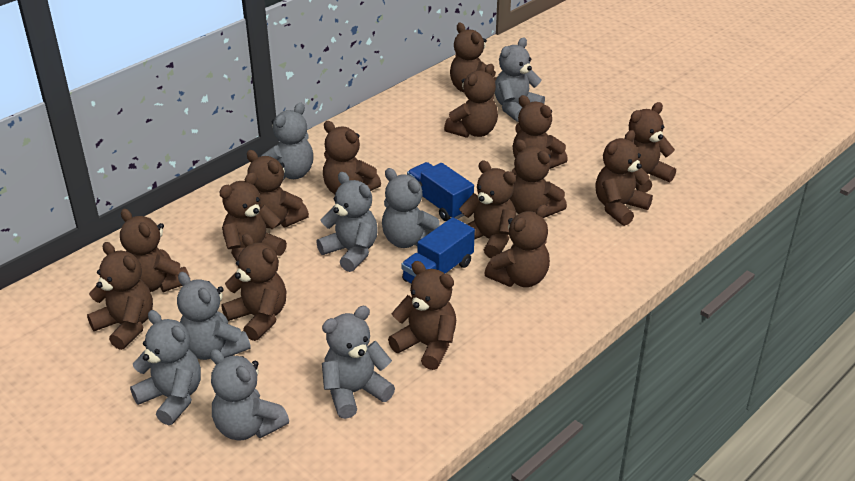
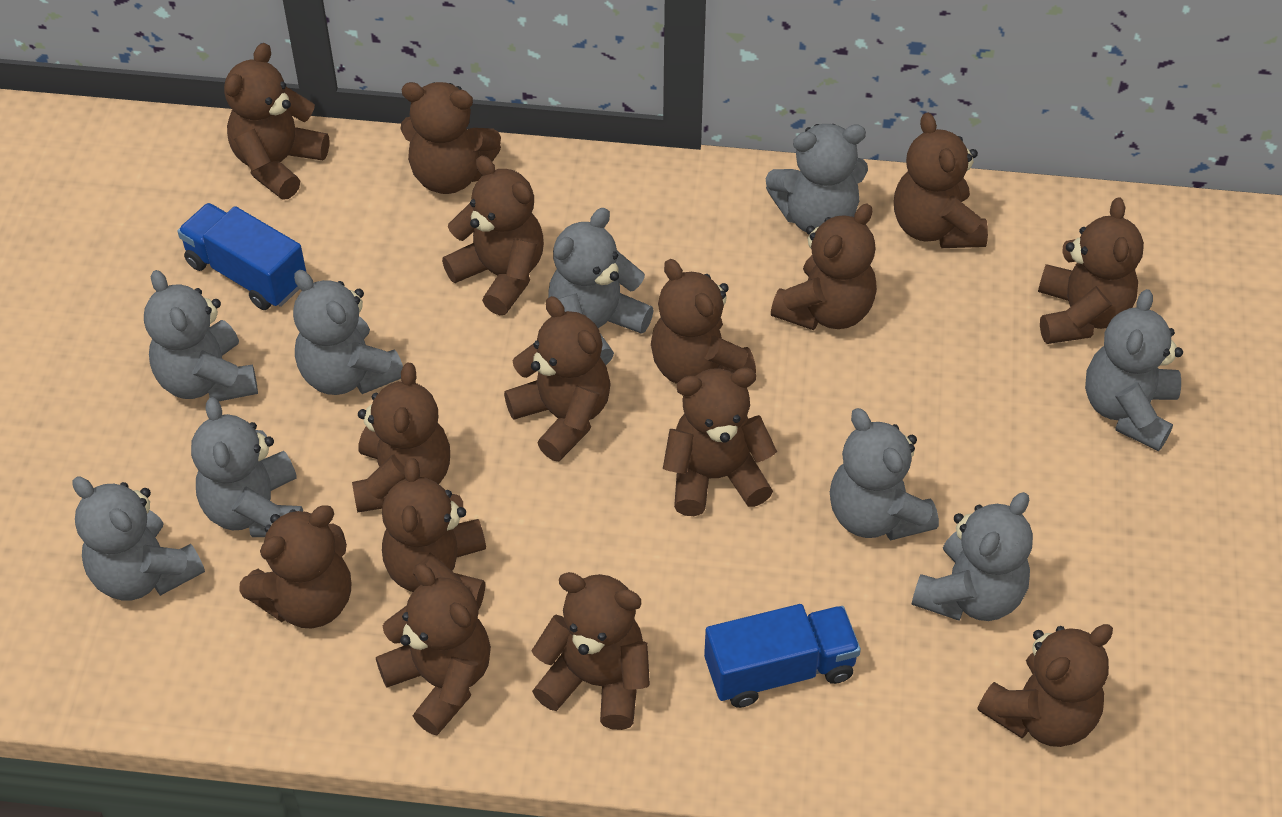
grey teddy bear: [130,310,201,425] [177,272,251,360] [210,349,289,441] [261,103,313,179] [316,172,378,272] [322,306,395,419] [382,168,440,248] [495,38,545,122] = 8 -> [72,476,205,600] [144,270,258,401] [191,397,303,537] [293,270,403,395] [548,208,653,365] [766,124,868,232] [830,408,939,540] [912,492,1033,621] [1085,289,1183,451] = 9

